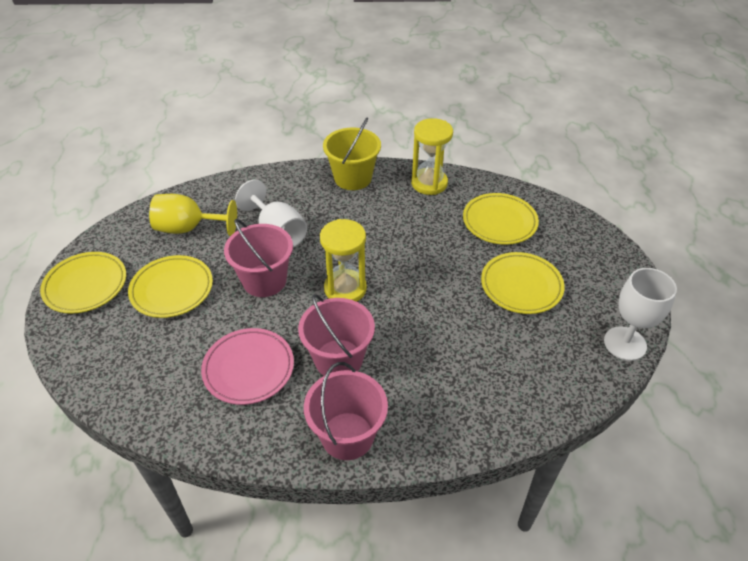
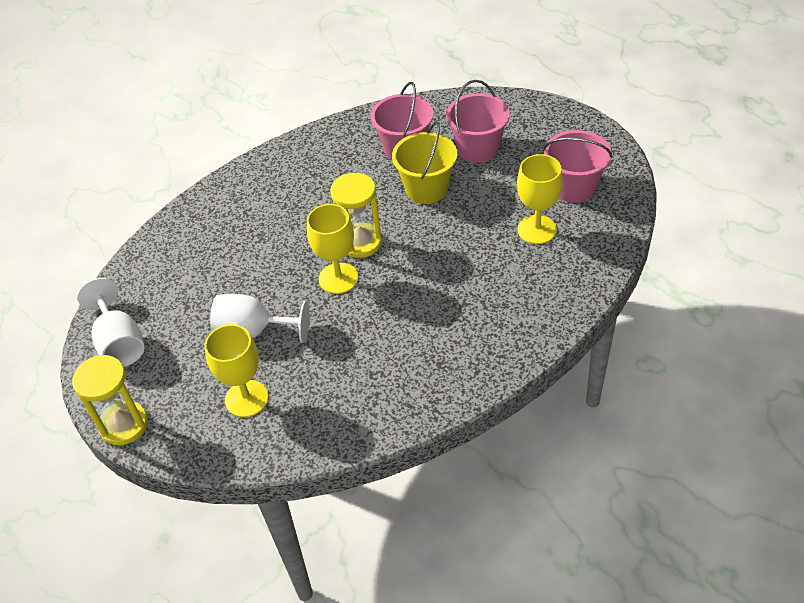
pink plate: [201,328,294,405] = 1 -> none = 0
yellow goblet: [149,194,237,236] = 1 -> [205,324,269,417] [307,204,358,294] [517,154,563,244] = 3
yellow plate: [40,252,126,314] [128,255,213,318] [463,193,539,245] [481,252,565,314] = 4 -> none = 0

